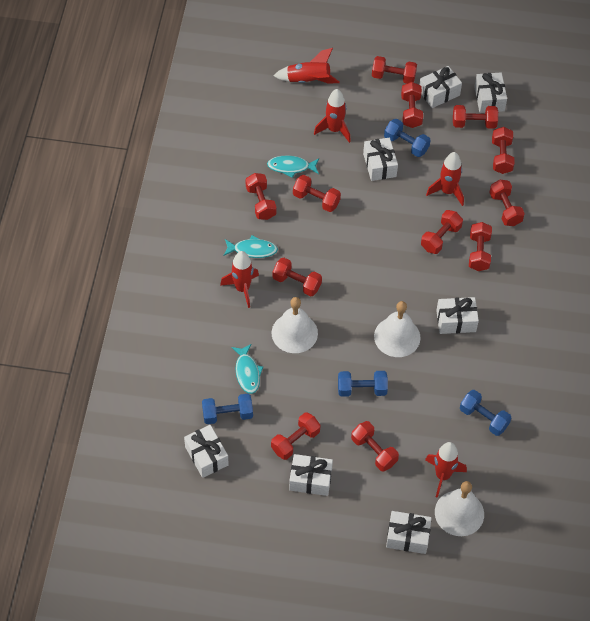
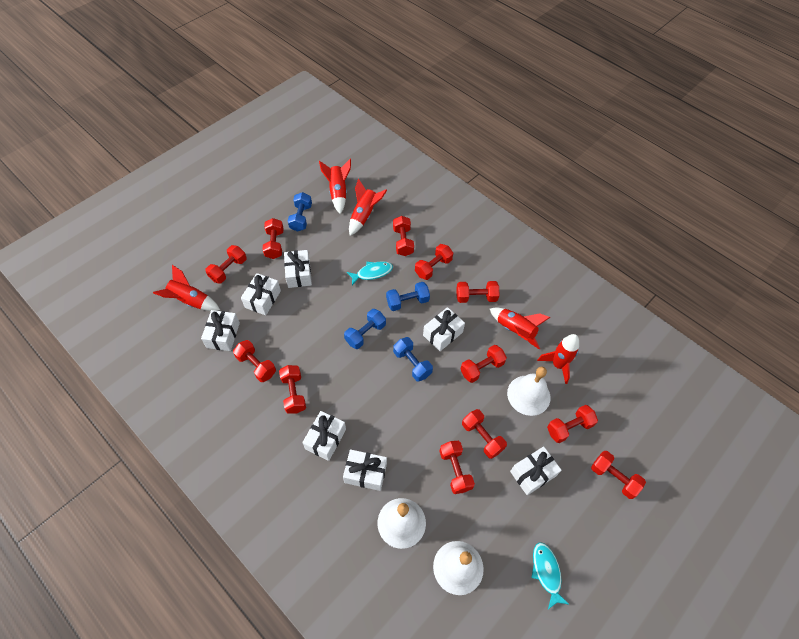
turquoise fish: [223,235,278,258] [231,344,263,394] [267,156,319,178] = 3 -> [347,261,393,285] [531,542,570,609] = 2

